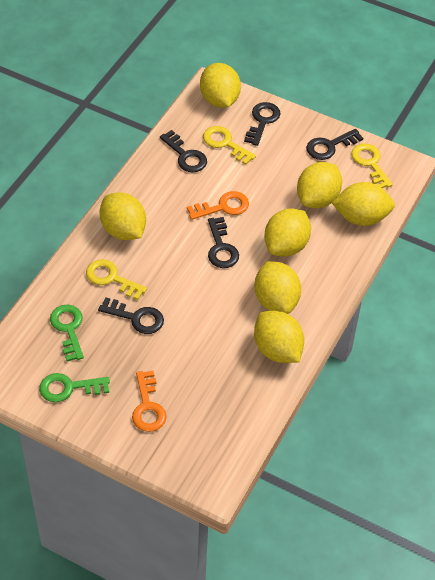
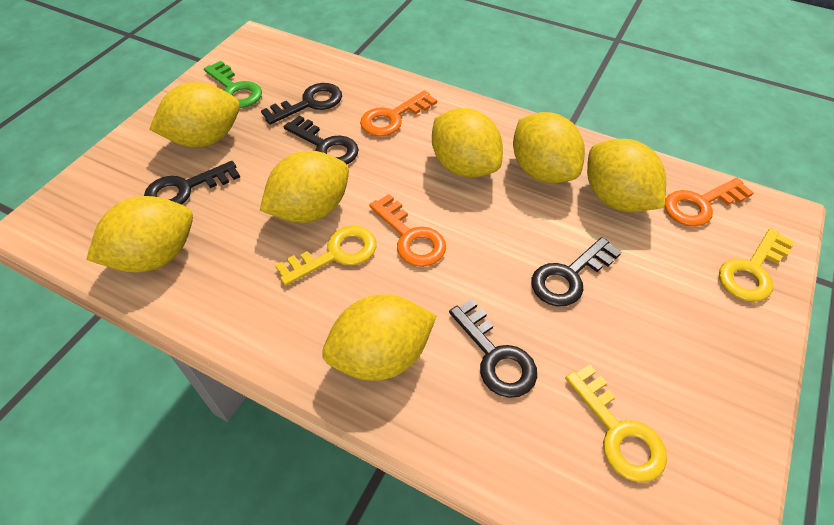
green key: [39,373,110,402] [50,305,84,362] = 2 -> [204,61,262,108] = 1
orange key: [132,371,167,432] [187,191,249,220] = 2 -> [360,90,437,137] [369,194,446,267] [665,178,754,227] = 3

